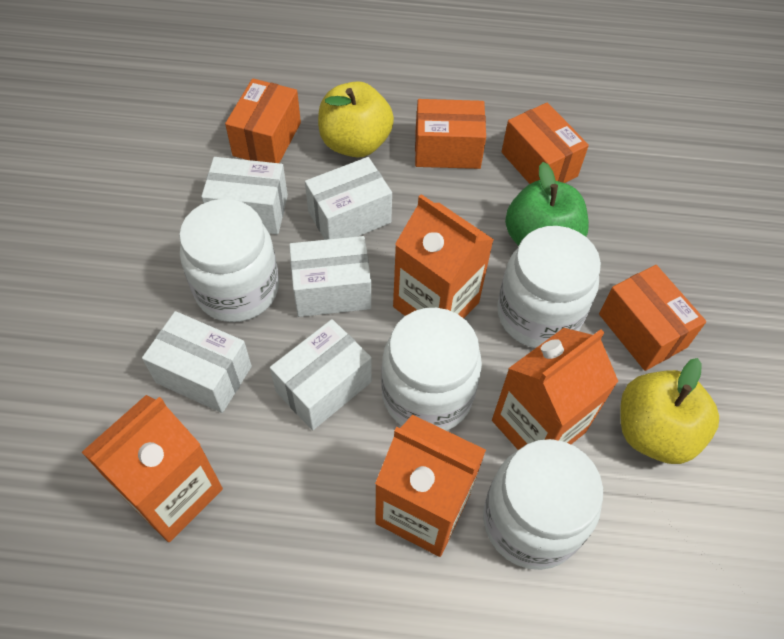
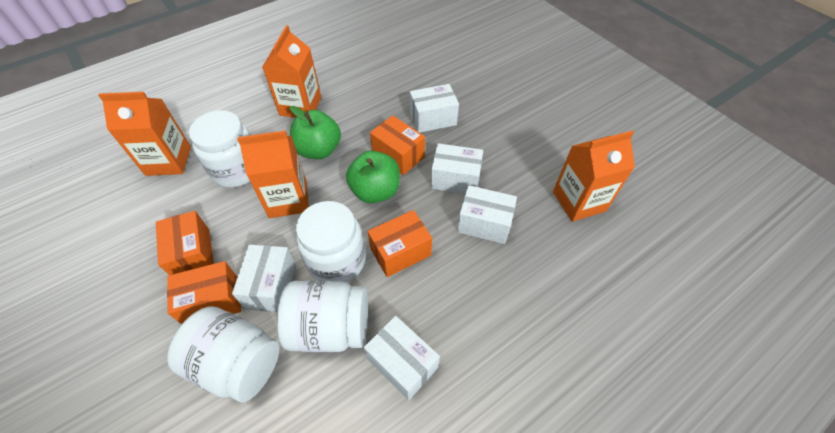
green apple: [505,162,589,246] = 1 -> [290,106,341,159] [346,151,400,203] = 2
yellow apple: [318,81,394,158] [620,358,719,464] = 2 -> none = 0

